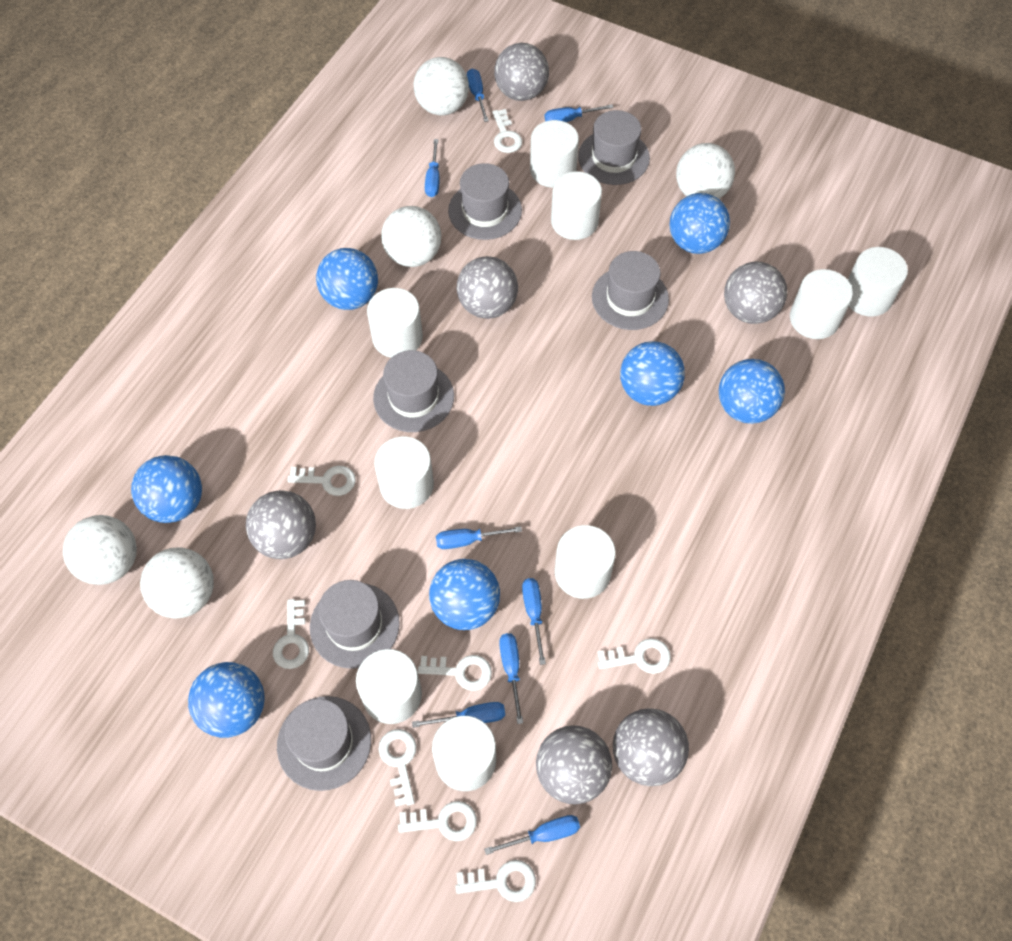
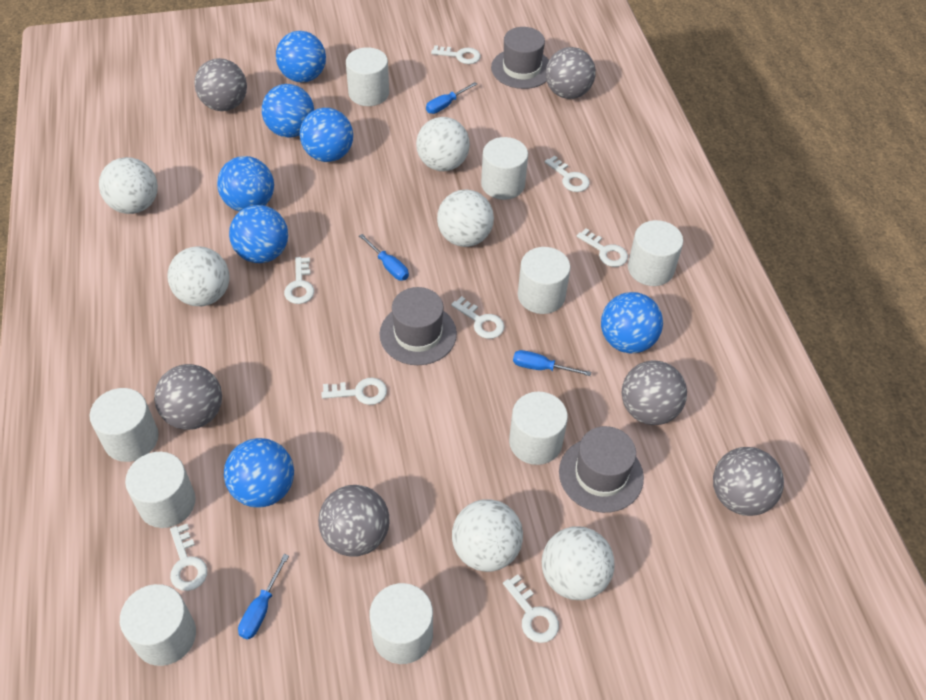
blue screwdriver: [412,702,505,728] [425,139,440,197] [436,526,522,549] [467,69,489,122] [484,815,580,855] [499,633,523,724] [522,578,546,665] [545,104,613,122] = 8 -> [238,554,289,640] [359,234,409,280] [426,82,477,114] [513,350,591,376] = 4
grey hat: [277,696,371,791] [310,580,400,669] [373,350,454,432] [448,163,522,240] [578,110,650,185] [592,251,669,330] = 6 -> [379,287,457,365] [491,27,549,89] [559,426,644,513] = 3
white ball: [63,515,137,585] [140,547,214,619] [381,206,441,267] [414,57,469,115] [676,143,735,199] = 5 -> [99,157,158,214] [167,246,230,306] [416,117,470,171] [437,189,494,247] [452,499,523,572] [542,526,615,600] = 6

